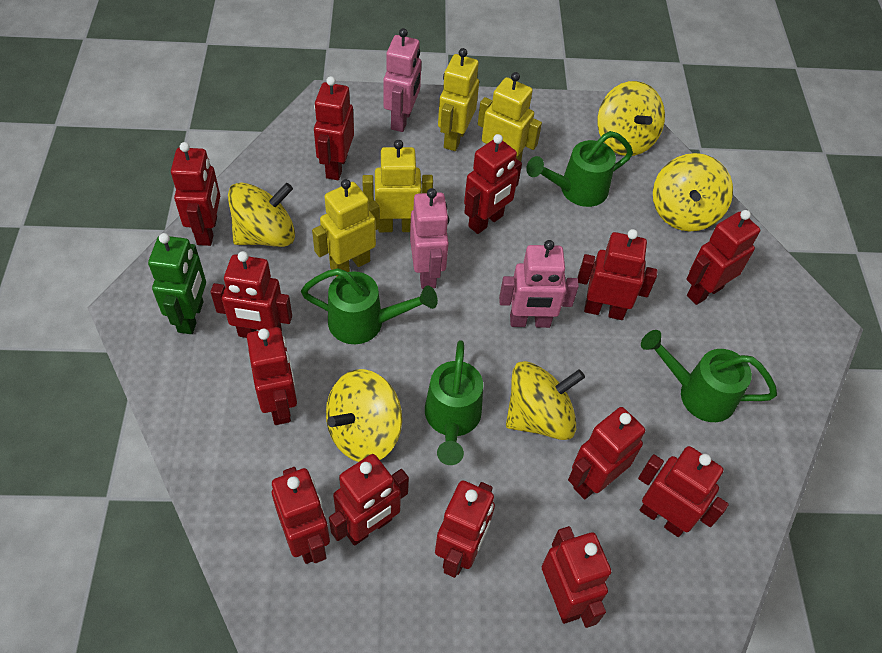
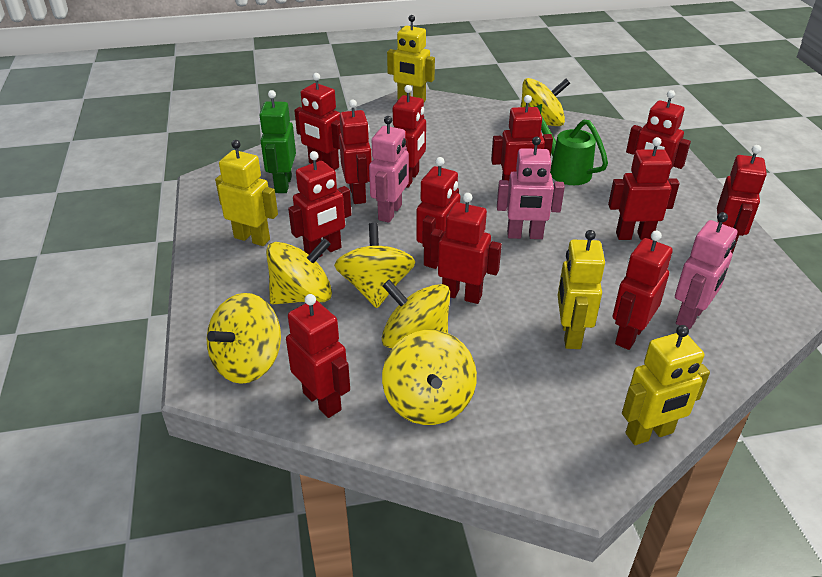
green watering can: [301,268,438,344] [425,340,483,465] [526,131,633,207] [641,330,777,422] = 4 -> [536,104,608,185] = 1
red robot: [171,142,220,246] [211,251,292,338] [247,327,297,425] [272,467,330,564] [314,76,354,180] [329,454,409,546] [435,480,495,578] [464,134,522,234] [542,526,611,628] [568,407,645,499] [578,229,658,320] [638,446,729,537] [686,210,760,305] = 13 -> [286,294,350,418] [288,151,351,257] [294,73,341,170] [339,100,372,204] [393,85,426,188] [416,157,460,269] [430,193,502,304] [491,95,553,181] [608,137,679,240] [613,231,673,350] [626,90,691,179] [717,145,767,254] = 12
yellow spinning top: [228,183,295,247] [326,369,402,462] [506,361,585,440] [597,81,665,156] [653,153,733,231] = 5 -> [207,293,281,384] [266,238,332,304] [334,223,415,308] [382,279,450,348] [382,330,477,425] [521,78,570,126] = 6

